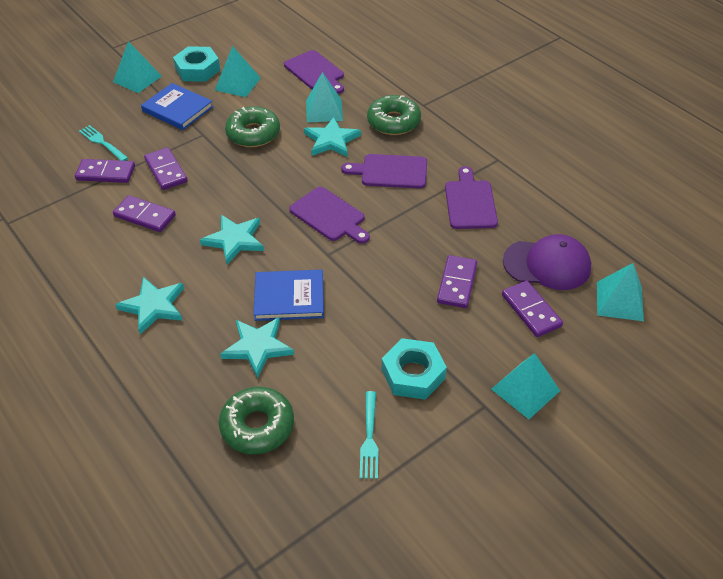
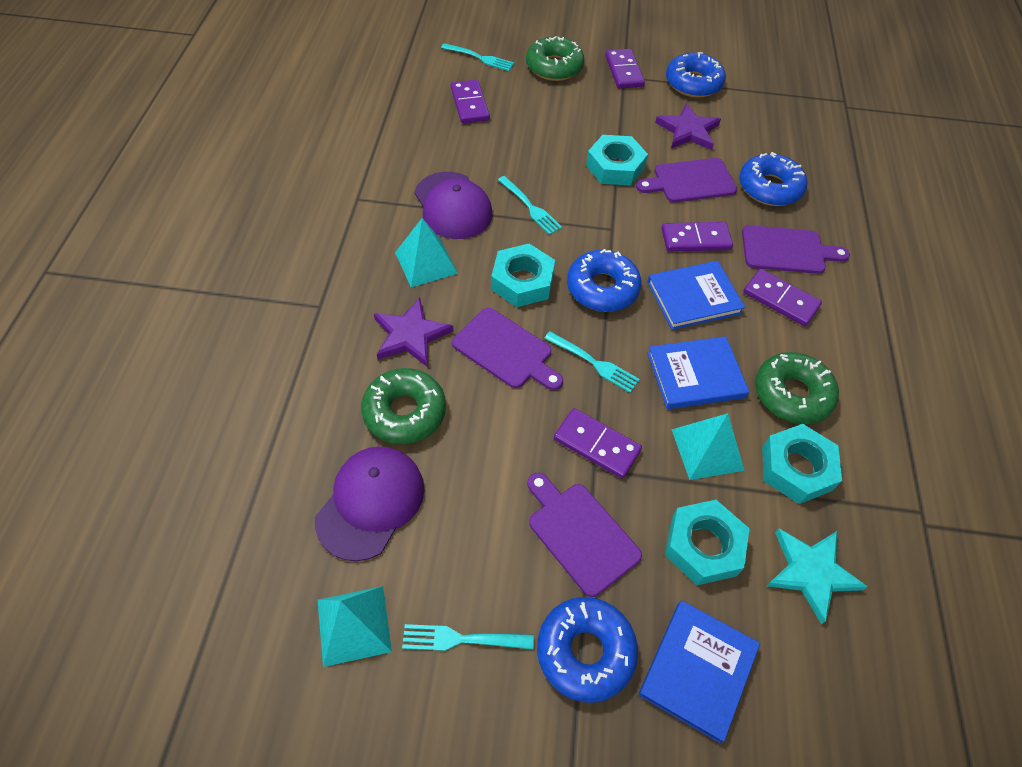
blue book: [141,83,213,130] [253,270,324,321] = 2 -> [639,601,760,743] [647,261,745,330] [647,336,750,409] = 3
blue donut: none = 0 -> [537,597,638,703] [567,249,641,312] [666,52,726,98] [739,152,807,206] = 4
purple cap: [503,234,591,290] = 1 -> [315,446,425,561] [414,172,492,239] = 2
purple star: none = 0 -> [374,297,453,367] [655,103,721,150] = 2
turquoise fork: [79,125,128,161] [360,391,378,479] = 2 -> [402,624,534,651] [441,43,514,71] [498,176,562,235] [544,331,640,393] = 4
turquoise nut: [173,46,220,82] [382,338,447,400] = 2 -> [491,244,555,307] [586,135,648,186] [665,500,750,585] [762,424,842,504] = 4
turquoise pyramid: [113,41,162,93] [215,46,261,97] [306,72,343,123] [491,353,560,419] [597,263,644,321] = 5 -> [318,586,392,667] [395,218,458,287] [671,413,745,480] = 3
turquoise star: [115,277,184,334] [200,215,264,265] [220,317,294,378] [304,117,361,157] = 4 -> [767,529,868,624] = 1

